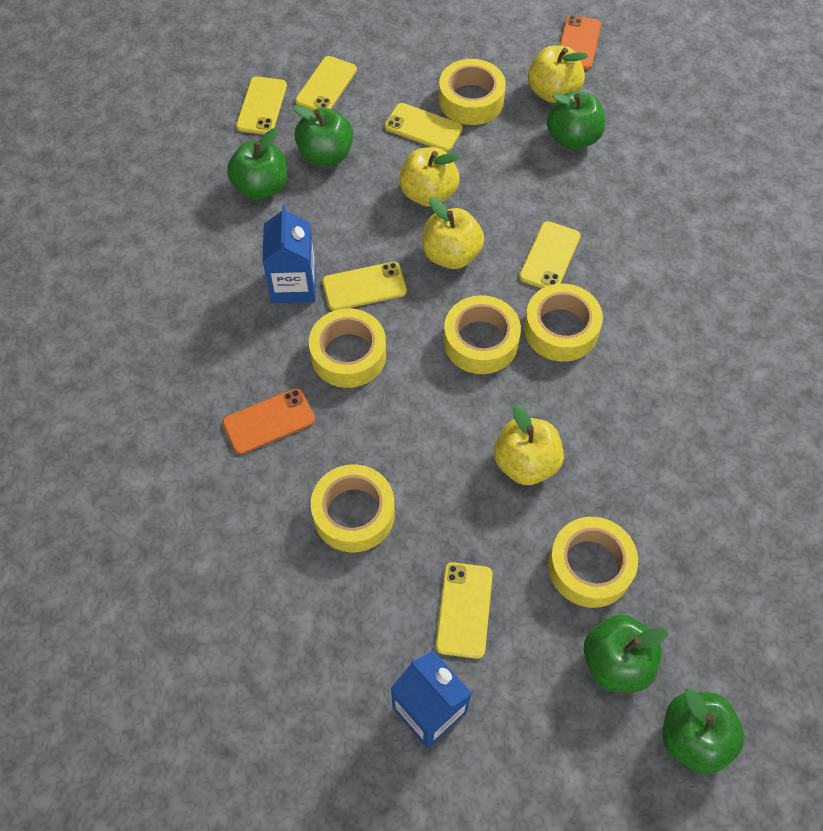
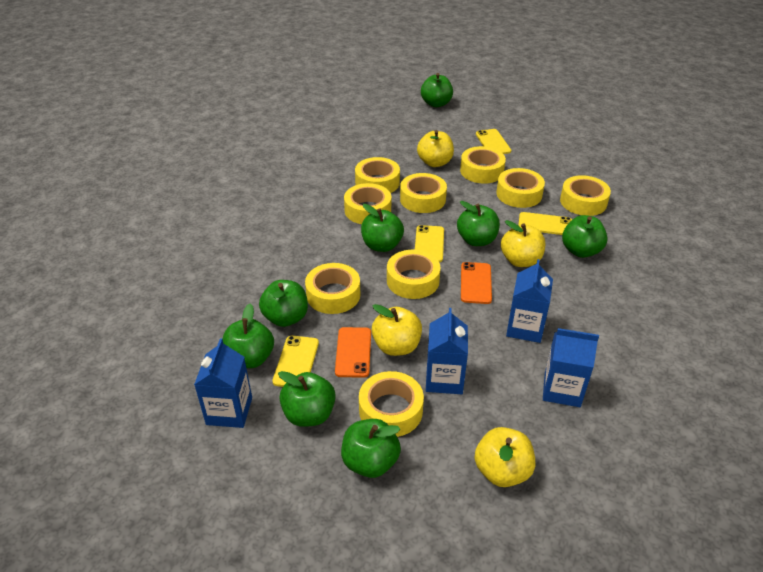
blue carton: [262,205,316,303] [390,650,472,748] = 2 -> [194,338,252,428] [426,308,468,394] [506,259,553,343] [543,328,599,407] = 4
green apple: [227,128,287,200] [293,105,353,166] [547,91,605,150] [584,614,668,692] [662,689,745,775] = 5 -> [223,304,274,368] [259,280,308,327] [278,371,336,427] [341,419,401,478] [361,204,404,252] [421,73,453,107] [457,201,500,246] [562,215,608,258] = 8
yellow phone: [236,77,287,135] [295,56,357,111] [322,262,407,311] [385,103,463,152] [436,562,493,659] [519,221,580,289] = 6 -> [272,336,319,387] [415,225,444,262] [476,129,511,154] [518,212,572,235] = 4
yellow tape: [309,308,386,388] [311,464,395,552] [439,59,506,125] [444,295,521,374] [524,283,603,362] [548,517,638,608] = 6 -> [305,263,360,314] [344,183,391,224] [355,157,400,193] [359,371,424,437] [387,250,441,299] [400,173,447,213] [460,146,506,184] [496,168,545,208] [560,175,611,216] = 9

